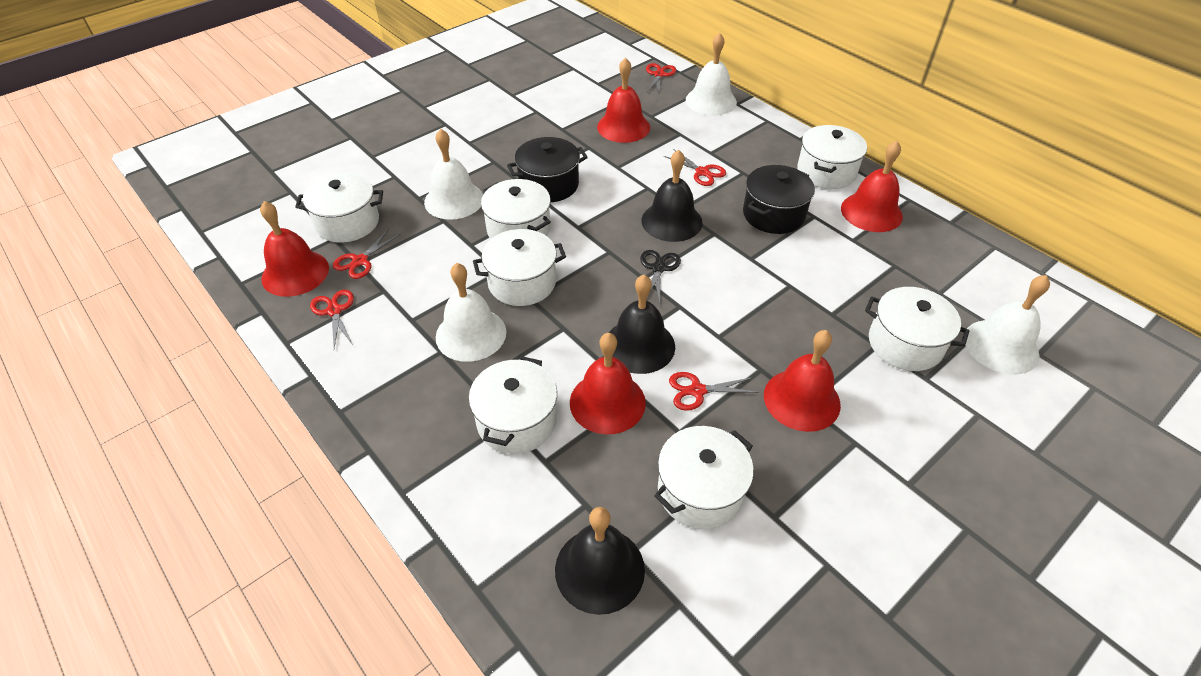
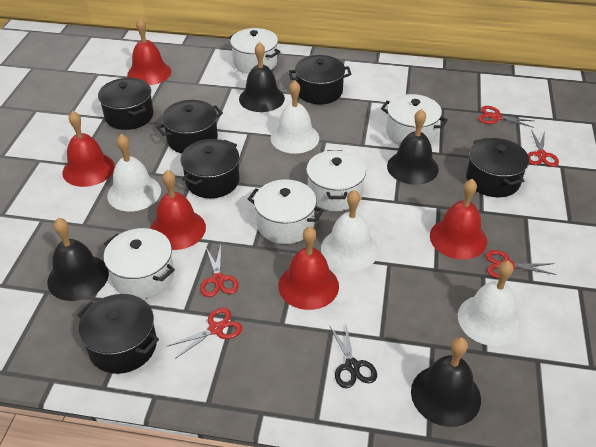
black bell: [555,507,645,615] [609,275,675,374] [641,150,703,242] = 3 -> [47,218,109,301] [239,42,285,112] [387,109,439,185] [411,337,481,427] = 4
black pot: [507,137,588,202] [743,165,815,234] = 2 -> [77,294,159,374] [98,78,154,130] [156,100,223,153] [181,139,240,198] [289,55,351,104] [466,138,529,197] = 6
white pot: [295,173,383,243] [469,356,557,454] [473,229,566,306] [481,179,551,239] [654,426,754,529] [797,125,867,189] [865,287,969,371] = 7 -> [104,228,175,299] [229,28,280,74] [248,179,324,244] [306,150,366,211] [381,94,448,145] = 5

